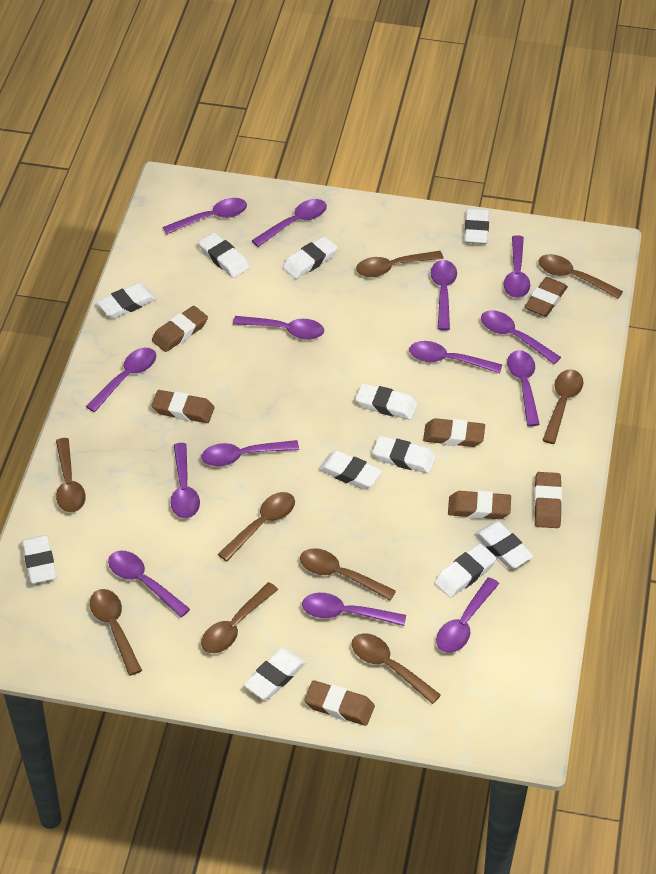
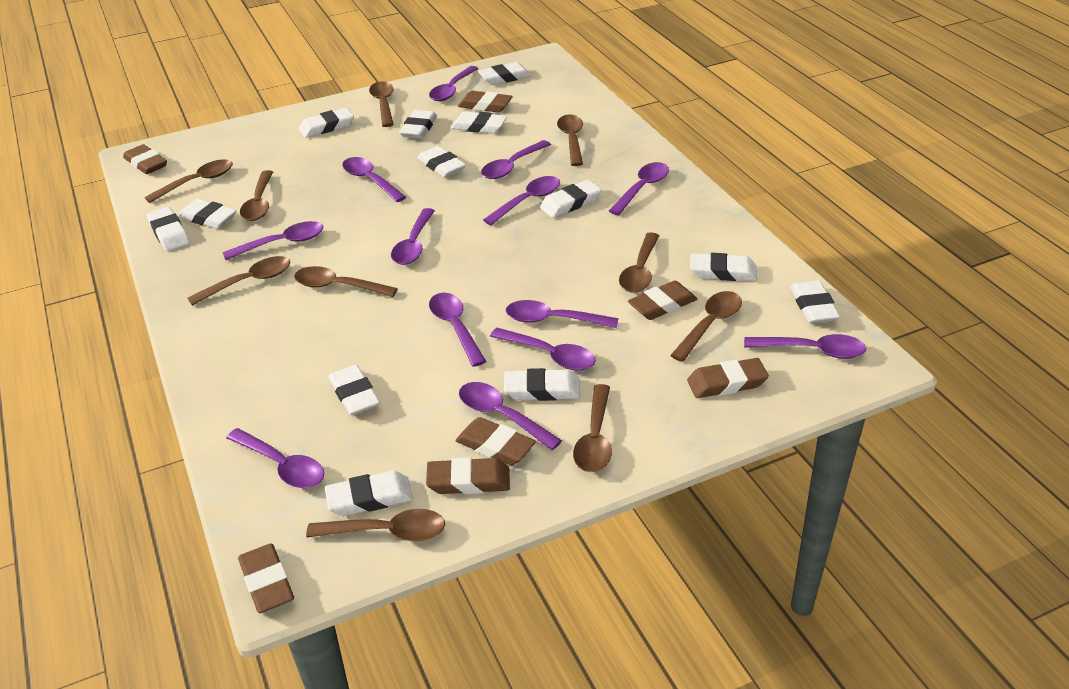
brown spoon: [56,438,86,512] [90,589,142,676] [201,582,278,653] [218,492,295,562] [300,548,396,601] [352,633,441,704] [356,251,444,277] [538,254,623,299] [542,369,583,444] = 9 -> [145,159,233,203] [188,256,290,306] [240,170,273,221] [294,266,398,297] [306,509,445,541] [369,82,394,127] [557,115,583,166] [573,384,612,472] [619,232,660,293] [670,291,742,362] = 10
purple spoon: [86,348,156,412] [108,551,190,617] [163,198,247,235] [170,443,200,518] [202,440,299,467] [233,316,324,340] [251,199,327,247] [302,593,406,626] [409,341,502,373] [431,260,457,331] [436,577,499,653] [481,310,561,364] [504,235,530,298] [507,350,540,426] = 14 -> [223,221,323,260] [226,428,324,488] [342,157,406,202] [391,208,435,265] [429,66,479,101] [429,293,487,367] [459,382,562,450] [481,140,551,179] [483,176,560,225] [490,328,596,371] [506,300,619,328] [609,162,669,215] [744,334,866,359] = 13
white eraser: [22,535,57,584] [97,283,157,318] [198,233,249,278] [244,648,306,699] [283,236,338,279] [319,451,382,489] [356,383,418,420] [373,436,436,474] [434,544,497,598] [465,208,489,244] [475,521,533,569] = 11 -> [146,207,190,251] [178,199,237,229] [299,108,354,138] [325,471,413,516] [329,365,380,415] [399,110,437,139] [418,146,466,177] [451,111,507,134] [478,62,531,85] [504,368,580,401] [540,180,602,218] [690,253,757,281] [790,280,840,323] = 13

